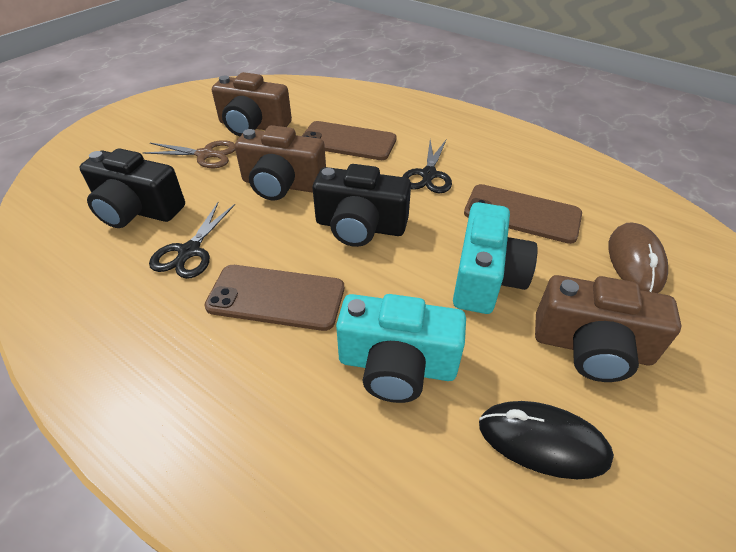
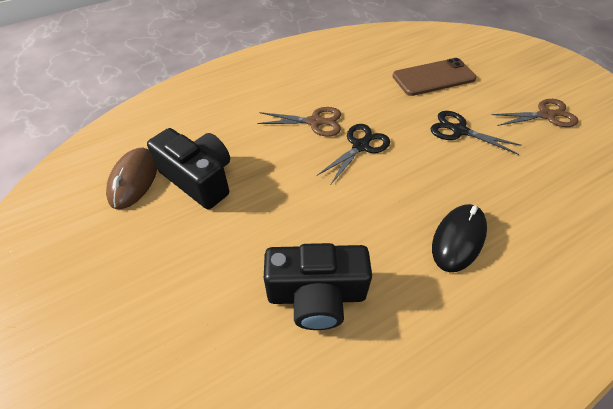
brown camera: [212,72,292,136] [235,125,326,201] [535,275,682,382] = 3 -> none = 0
brown phone: [204,265,344,331] [302,121,397,160] [464,184,582,244] = 3 -> [392,58,477,96] = 1
brown scissors: [142,140,235,168] = 1 -> [257,107,341,136] [491,99,579,127] = 2
turquoise camera: [336,294,466,403] [453,202,538,314] = 2 -> none = 0

